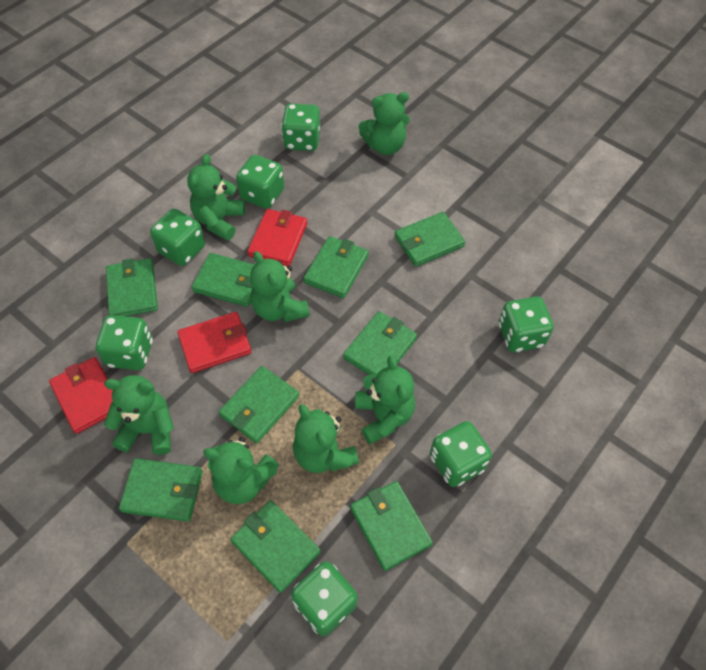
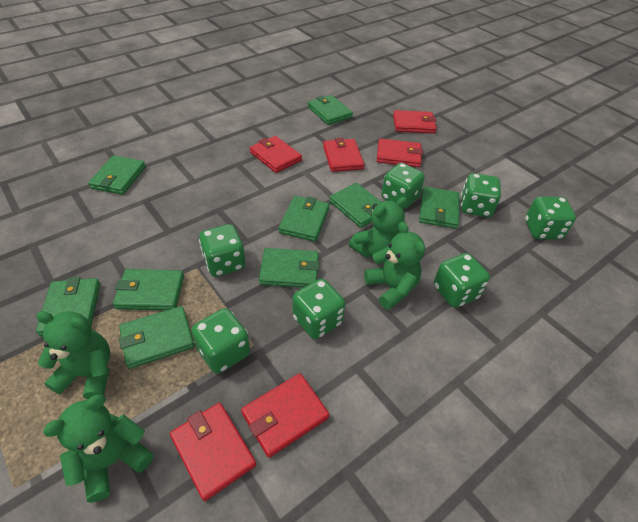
green teddy bear: [104,375,174,455] [187,154,245,241] [203,437,279,504] [250,251,310,322] [293,404,359,473] [355,355,415,444] [359,92,410,155] = 7 -> [36,311,110,400] [43,395,153,503] [349,197,407,258] [364,222,425,310] = 4
red wallet: [49,357,113,434] [177,312,252,373] [247,209,307,266] = 3 -> [170,403,256,501] [241,373,329,458] [250,136,302,173] [323,138,364,172] [377,139,423,167] [393,110,437,134] = 6

